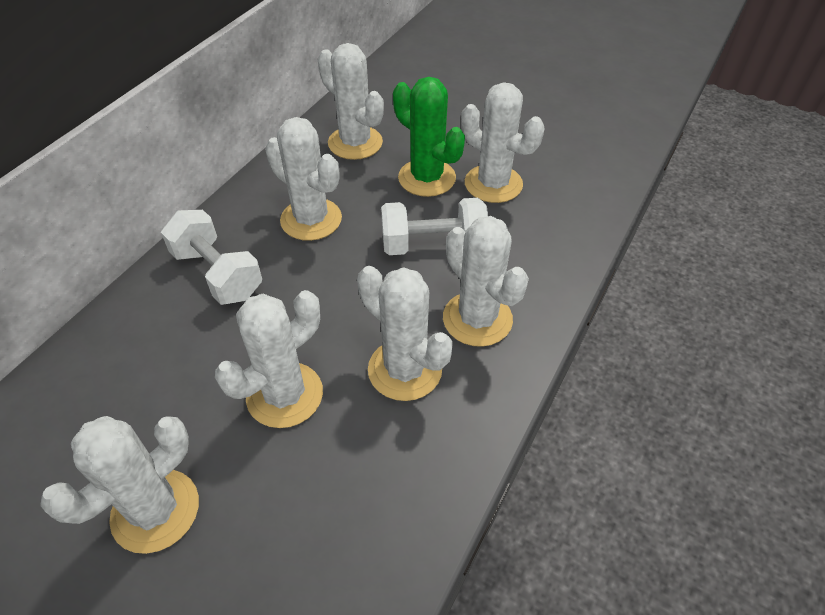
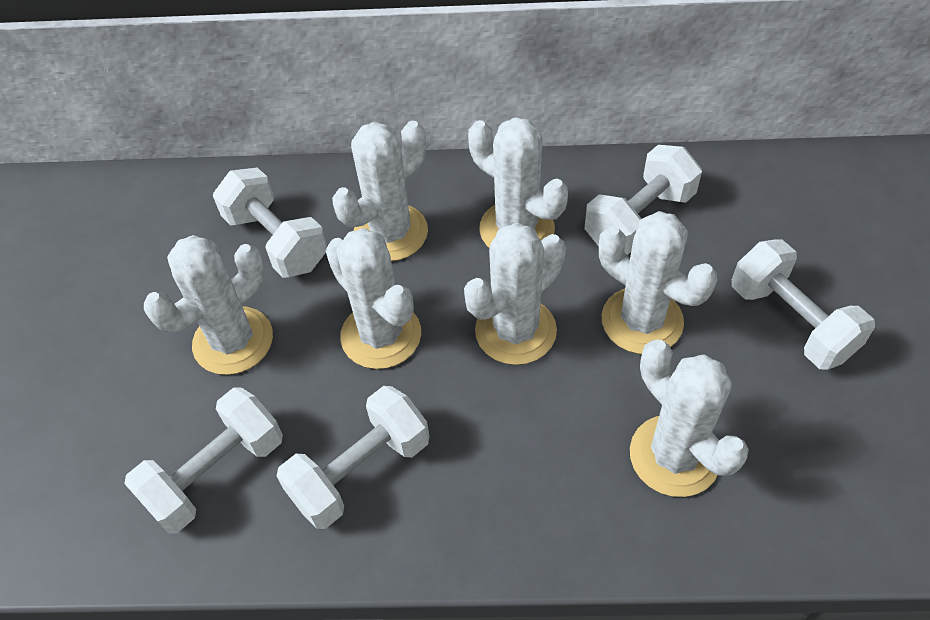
green cactus: [393,77,465,197] = 1 -> none = 0
white dumbbell: [161,210,262,305] [381,198,488,255] = 2 -> [124,387,283,534] [213,167,327,278] [277,386,429,529] [585,145,702,255] [732,240,875,370] = 5

